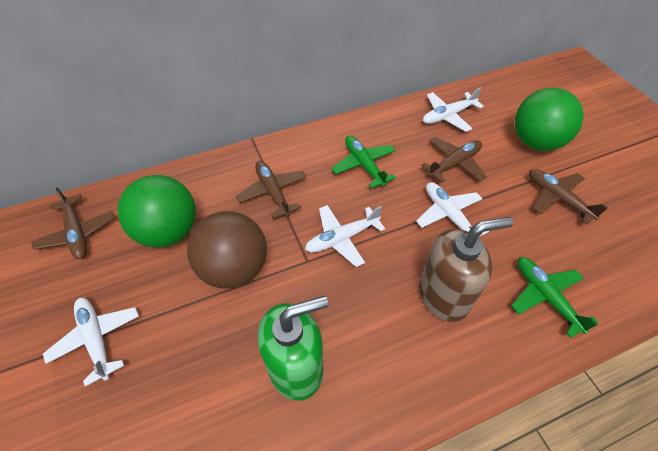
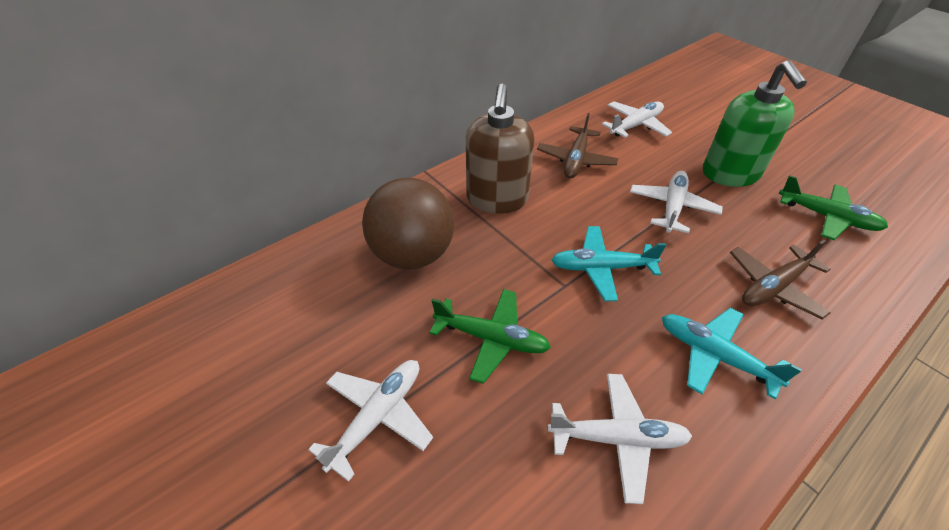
brown plane: [31,187,115,259] [236,161,307,219] [421,137,487,183] [529,169,608,224] = 4 -> [537,113,618,178] [730,240,831,320] = 2
green ball: [118,175,196,248] [515,88,584,151] = 2 -> none = 0
turquoise plane: none = 0 -> [551,226,666,301] [662,308,802,399] = 2

